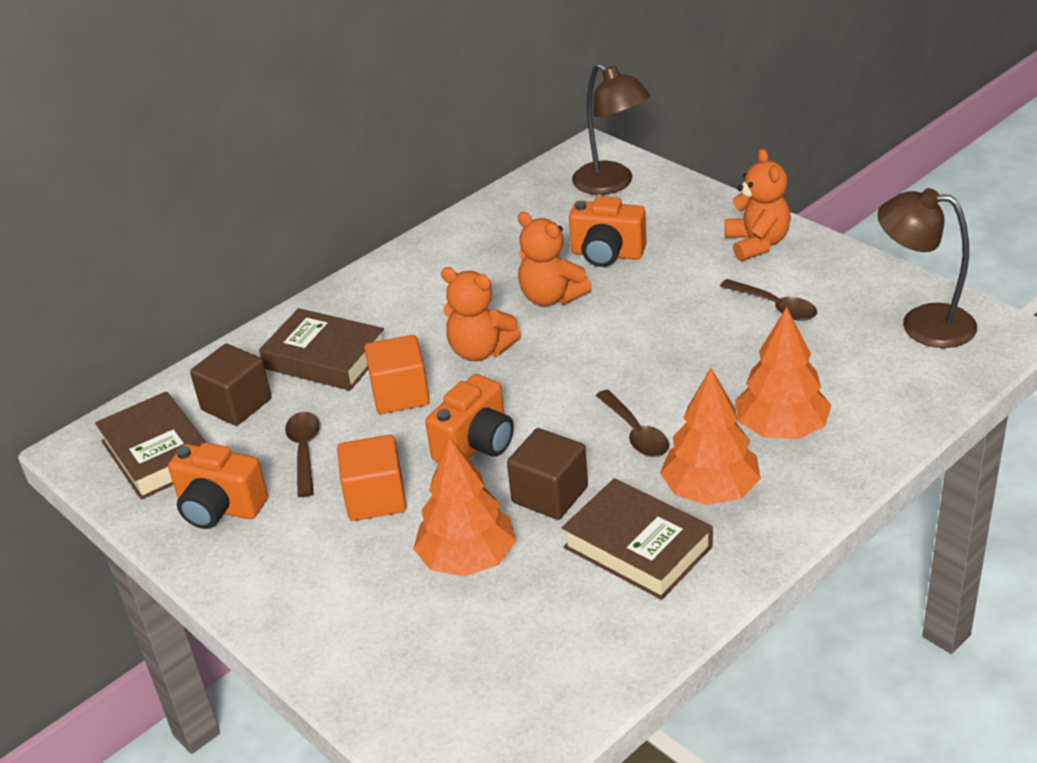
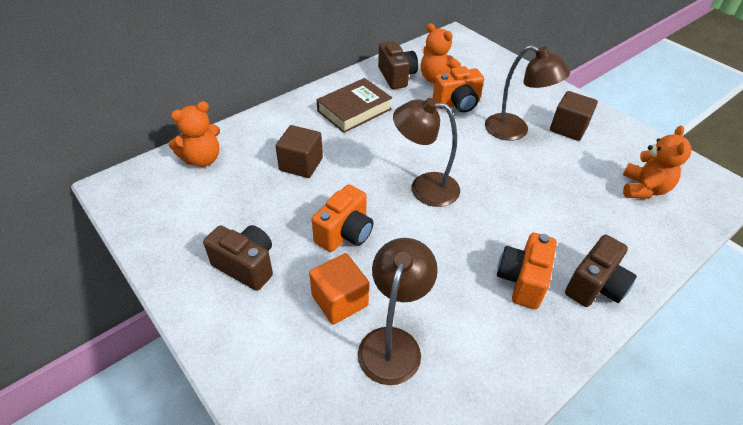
brown book: [95,391,207,500] [259,308,384,391] [562,478,713,600] = 3 -> [317,78,392,133] = 1
brown camera: none = 0 -> [203,225,273,291] [378,41,418,89] [565,235,637,307] = 3
brown lamp: [572,63,650,195] [877,188,977,348] = 2 -> [358,238,438,385] [393,98,460,207] [485,45,570,141] = 3
brown spoon: [285,412,320,497] [596,390,669,457] [720,279,817,321] = 3 -> none = 0
orange cube: [337,435,406,521] [364,335,430,414] = 2 -> [309,253,369,325] = 1
orange tree: [413,437,516,577] [660,368,761,505] [735,307,832,439] = 3 -> none = 0

